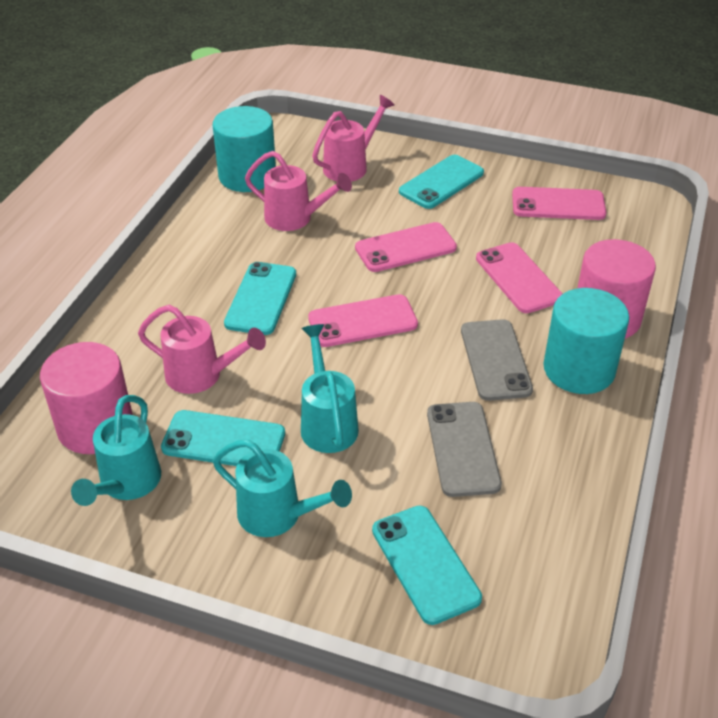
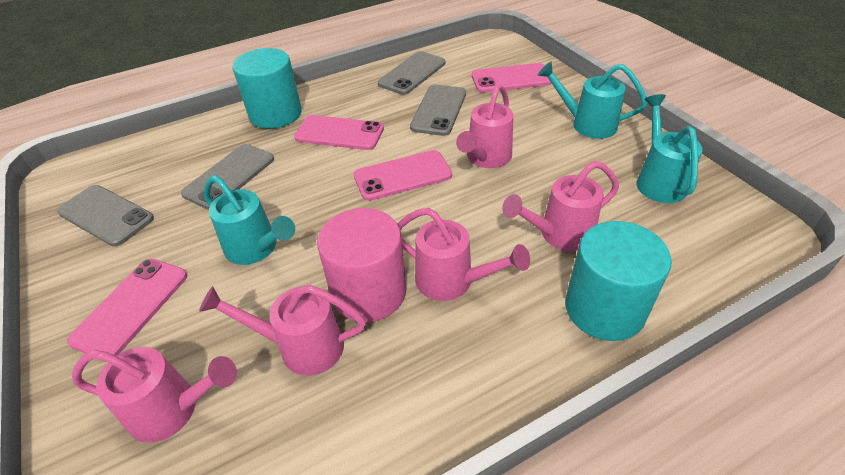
grey phone: [427,402,502,497] [461,319,533,401] = 2 -> [57,185,154,247] [181,144,274,210] [378,51,445,95] [410,85,466,136] = 4
pink cylinder: [40,342,133,454] [578,239,656,339] = 2 -> [317,208,407,322] = 1
pink watering can: [138,305,266,394] [245,151,352,231] [312,95,395,182] = 3 -> [72,347,237,443] [199,285,366,376] [397,208,530,301] [456,84,513,168] [502,161,619,251] = 5
turquoise phone: [161,410,285,466] [224,262,296,335] [372,506,482,625] [399,155,484,209] = 4 -> none = 0

